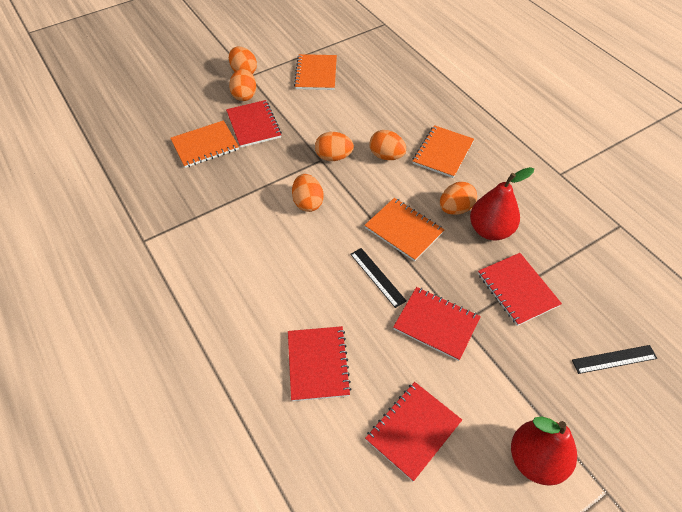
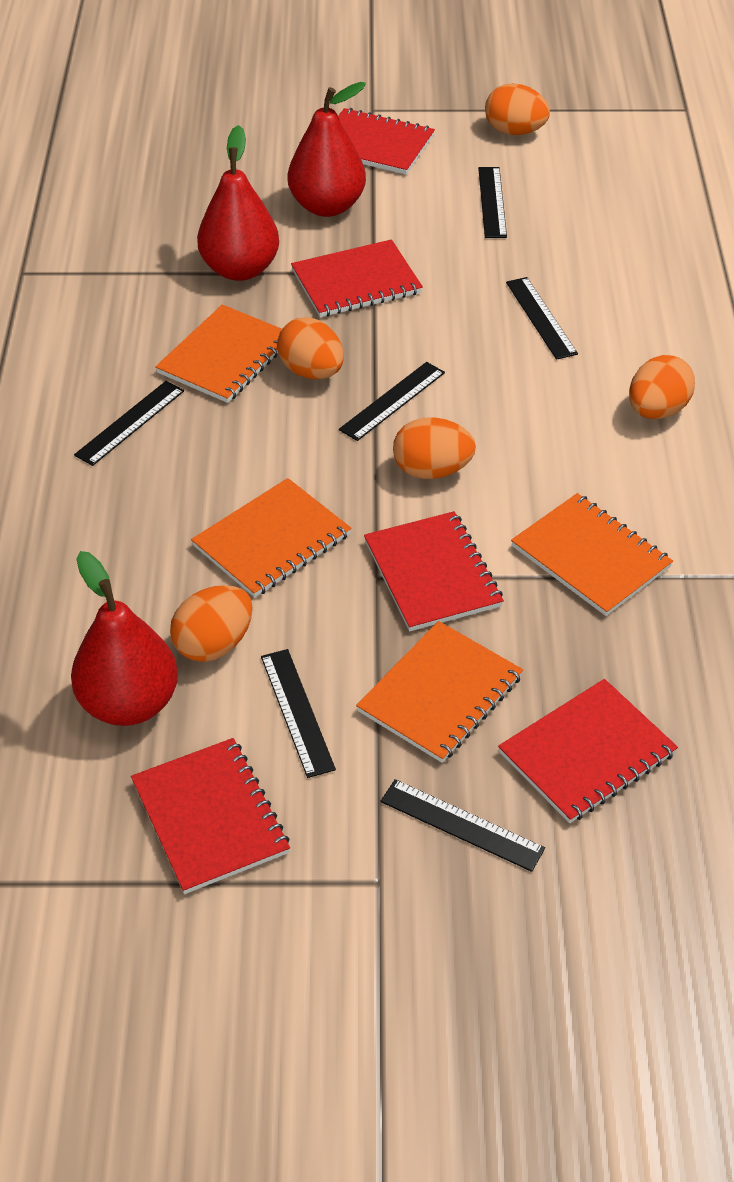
black ruler: [350,248,407,308] [572,345,657,374] = 2 -> [74,381,184,466] [261,649,336,778] [339,362,445,441] [381,779,545,872] [478,167,507,238] [506,277,578,360] = 6
orange egg: [229,47,257,74] [229,69,256,101] [292,174,324,212] [315,132,354,161] [369,130,406,160] [440,182,477,215] = 6 -> [170,585,253,662] [277,317,344,379] [393,417,476,479] [485,83,550,135] [629,355,695,419] = 5
red pear: [470,167,534,240] [511,417,577,486] = 2 -> [71,551,178,726] [197,125,279,281] [288,82,366,217] = 3

